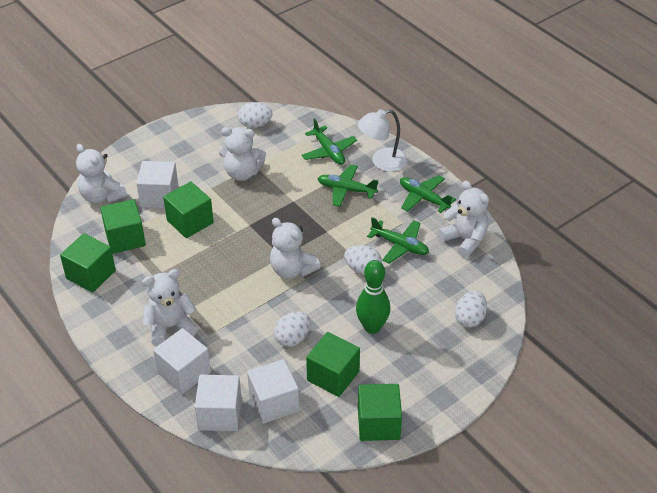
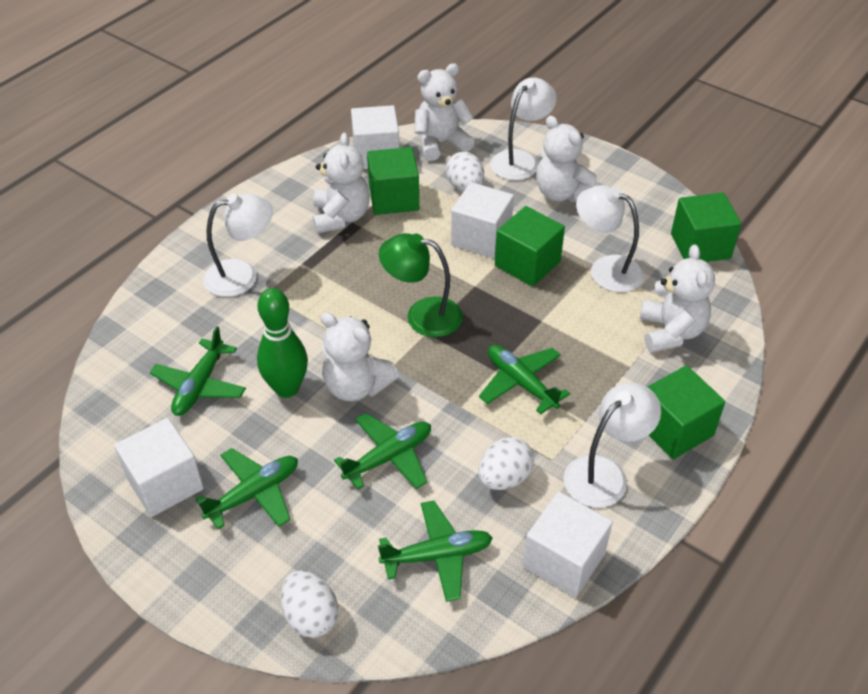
green cube: [60,233,116,292] [100,199,146,254] [163,182,214,238] [306,332,360,397] [358,384,402,441] = 5 -> [367,147,419,215] [495,206,565,287] [648,365,725,459] [671,193,741,262] = 4
green lamp: none = 0 -> [379,233,463,337] = 1
green plane: [302,118,357,165] [317,164,379,207] [367,217,429,264] [400,175,456,213] = 4 -> [150,326,246,416] [195,448,298,529] [334,413,431,490] [378,500,493,602] [479,345,570,415] = 5
white egg: [238,102,273,128] [274,311,311,347] [344,245,382,275] [455,291,487,328] = 4 -> [281,571,338,638] [446,152,484,192] [478,437,534,490] = 3
white lamp: [358,109,408,172] = 1 -> [203,193,273,297] [490,77,557,180] [564,383,661,508] [576,185,644,292] = 4

